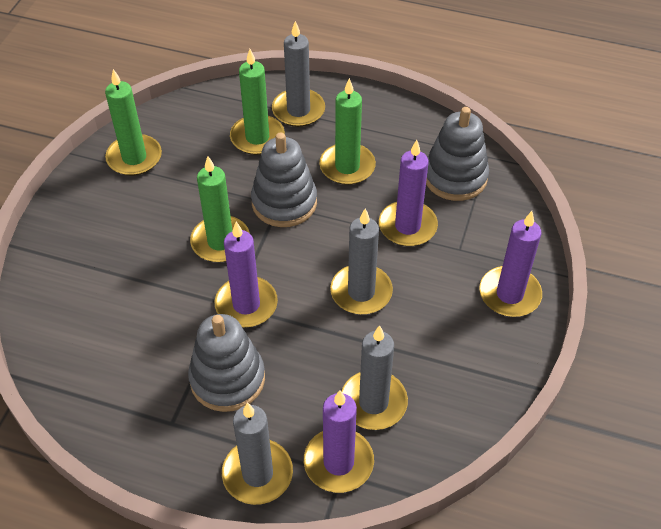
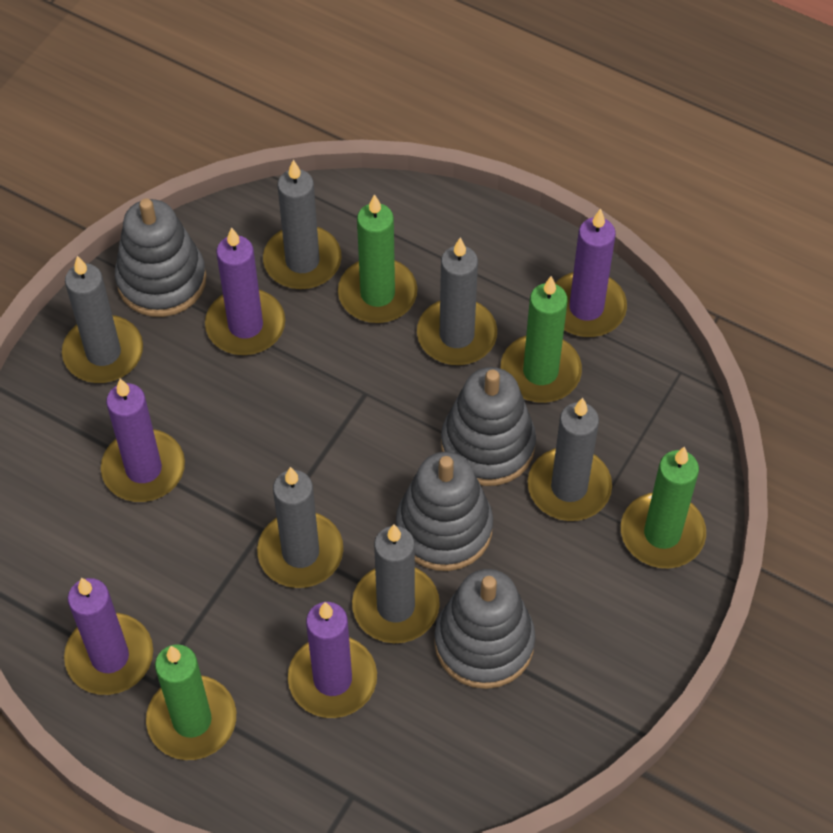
grey candle: [222,402,293,505] [272,21,325,127] [330,209,393,314] [341,325,408,430] = 4 -> [62,256,143,383] [257,467,343,588] [263,160,342,289] [352,525,440,643] [417,238,497,365] [528,398,612,521] = 6
grey stacking toy: [188,314,265,412] [251,133,317,227] [426,107,489,201] = 3 -> [115,198,207,317] [396,452,493,571] [434,569,535,689] [441,367,536,486] = 4
purple candle: [215,222,278,328] [304,390,374,493] [379,140,438,246] [479,211,542,317] = 4 -> [64,578,153,695] [101,379,185,502] [205,227,285,355] [288,602,377,718] [555,209,627,337] = 5

